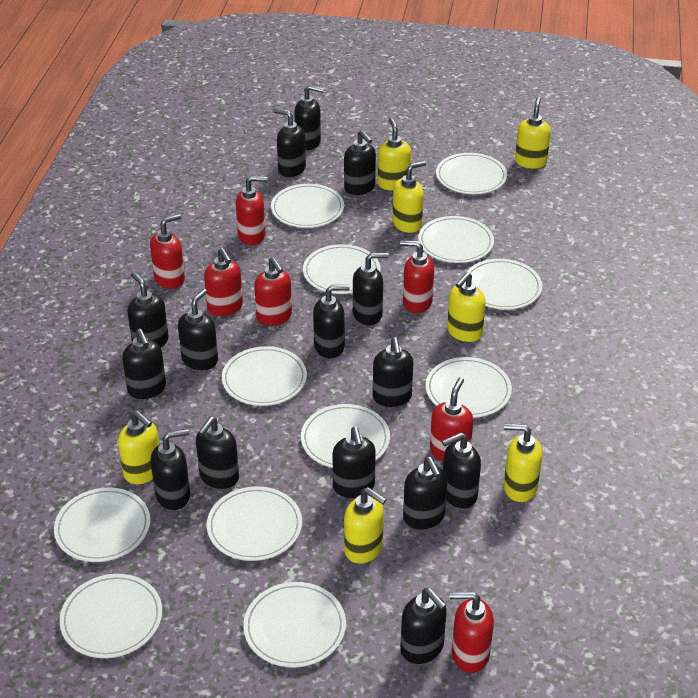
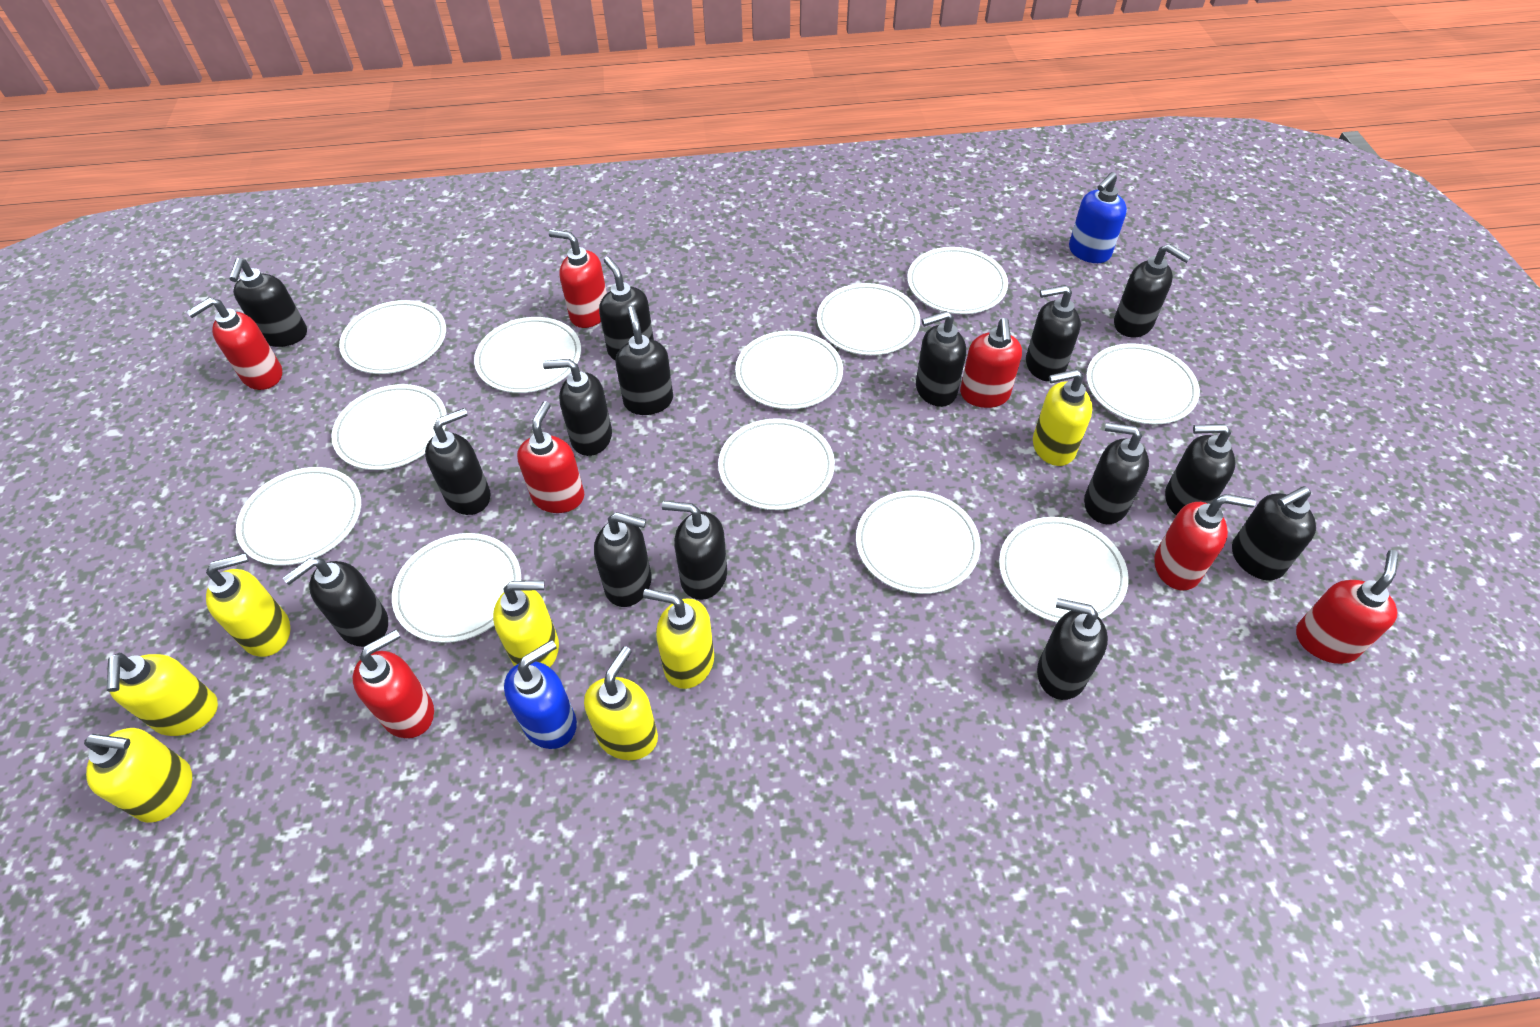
blue soap dispenser: none = 0 -> [504,640,577,749] [1069,172,1127,263] = 2

